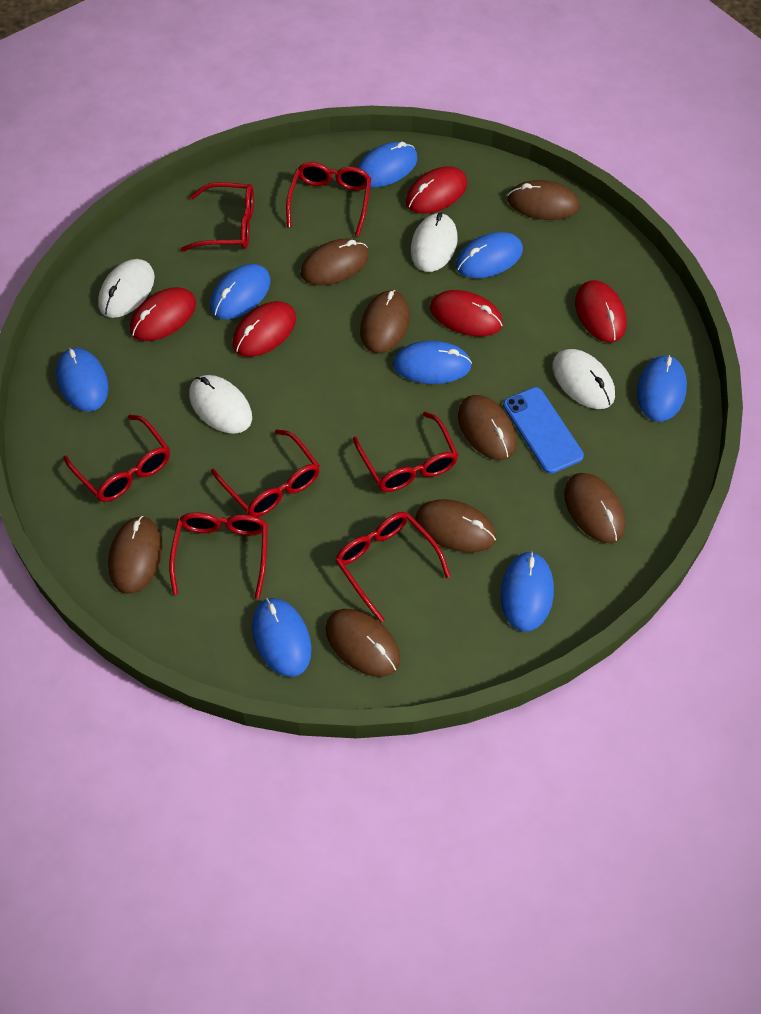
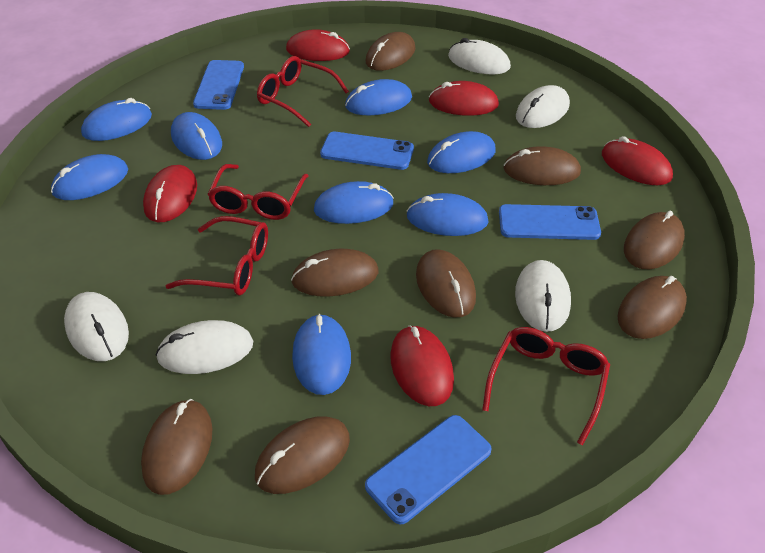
blue phone: [503,387,584,474] = 1 -> [193,60,244,110] [320,132,414,170] [365,415,492,524] [499,204,601,240] = 4
red glasses: [63,415,170,502] [169,512,268,599] [181,182,254,252] [211,429,320,517] [286,162,371,236] [335,512,450,622] [353,412,458,492] = 7 -> [166,216,268,296] [207,164,308,220] [257,56,349,127] [482,327,610,445] = 4
white mouse: [98,259,155,318] [189,375,252,434] [411,213,458,272] [553,349,615,409] = 4 -> [64,292,129,361] [155,320,253,374] [448,38,511,75] [515,260,571,332] [516,85,570,128] = 5

